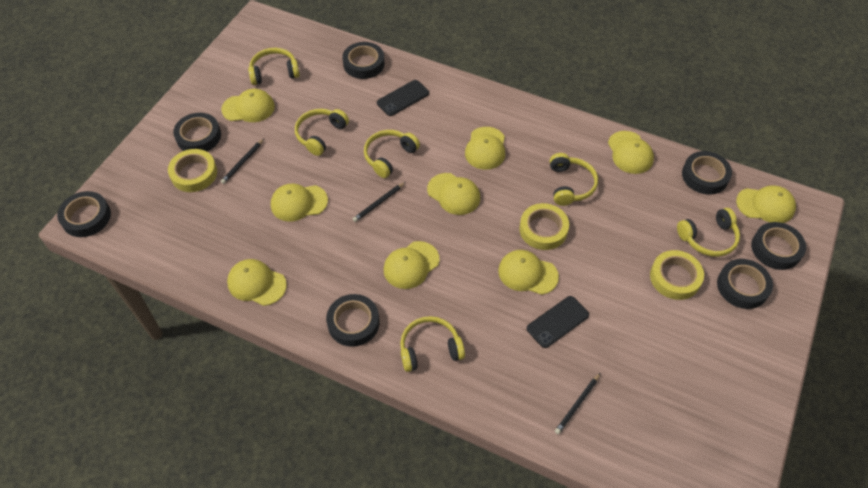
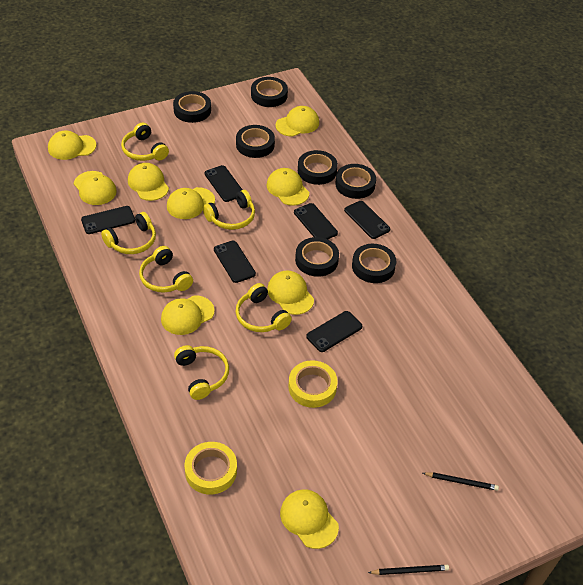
black pencil: [221,139,264,184] [353,182,405,222] [555,373,600,434] = 3 -> [368,565,449,575] [423,472,499,491] = 2
black phone: [377,80,429,116] [527,296,589,348] = 2 -> [81,206,135,234] [205,165,242,202] [214,241,256,283] [294,203,338,239] [306,311,362,352] [344,201,390,239] = 6
yellow tape: [168,149,217,192] [520,203,569,250] [650,250,704,300] = 3 -> [184,442,237,495] [288,360,338,408] = 2

